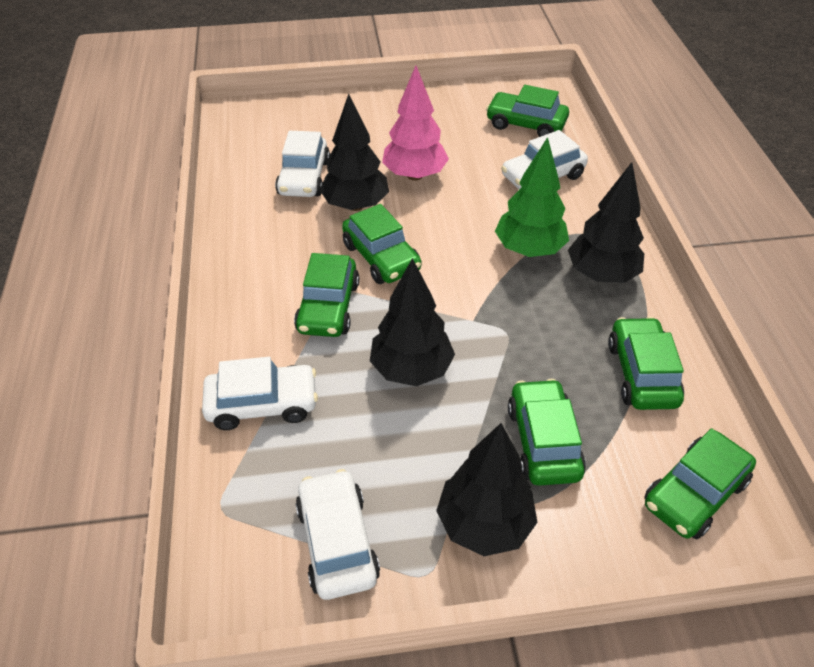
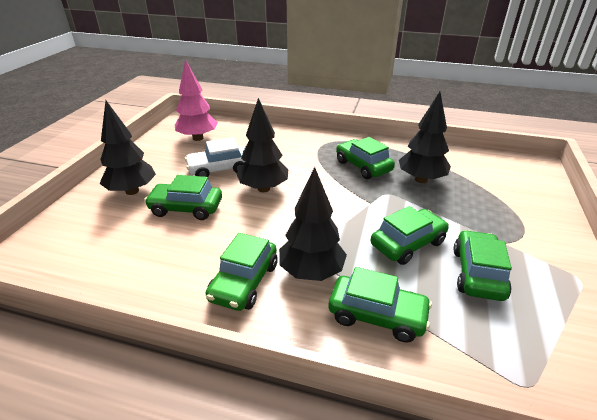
green tree: [495,137,569,257] = 1 -> none = 0
white car: [202,357,318,430] [275,131,330,197] [295,469,380,600] [501,130,588,189] = 4 -> [185,138,245,177] = 1

